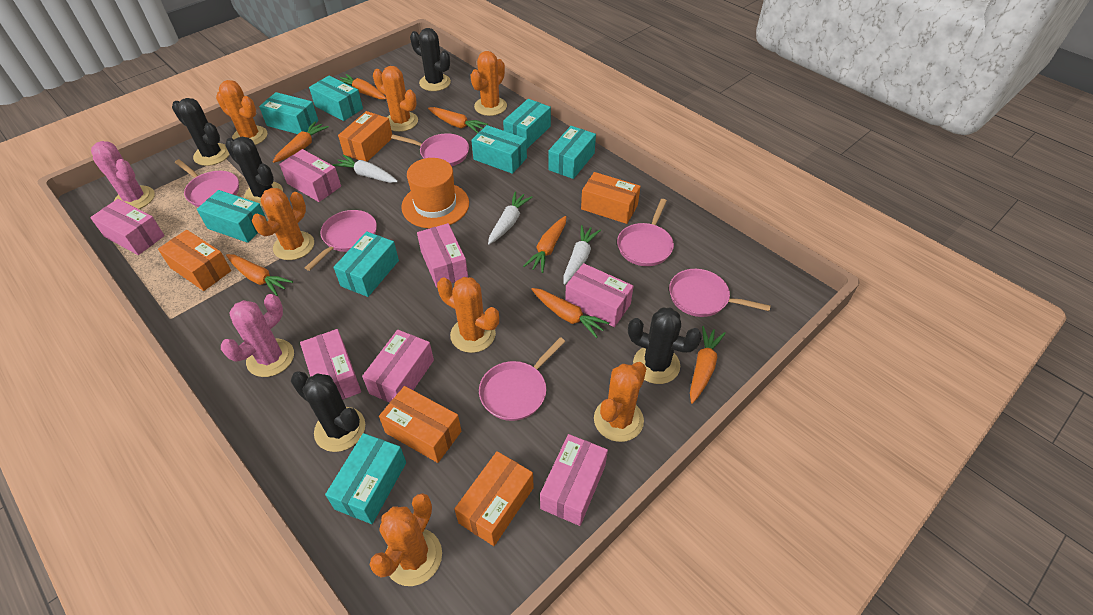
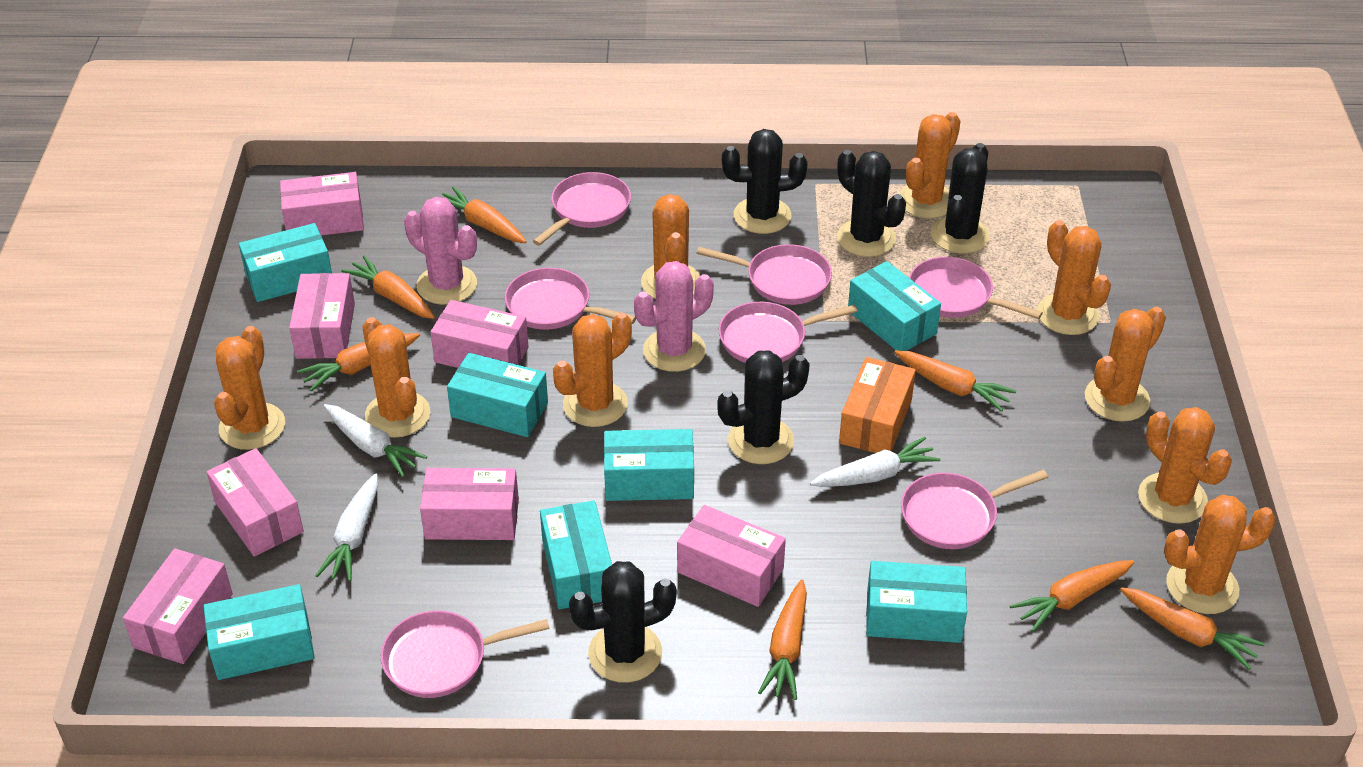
orange box: [158,230,231,291] [338,111,392,162] [379,386,461,463] [454,451,534,546] [581,172,641,224] = 5 -> [839,357,916,453] = 1
orange cactus: [216,80,268,145] [252,188,314,260] [370,493,442,586] [373,66,418,132] [437,277,499,353] [471,51,507,116] [594,362,647,442] = 7 -> [214,326,285,450] [362,317,430,438] [553,312,632,427] [641,194,700,299] [899,112,961,218] [1037,220,1111,335] [1085,307,1166,422] [1138,407,1232,524] [1164,494,1276,614] = 9
orange hat: [401,158,469,229] = 1 -> none = 0
pink pan: [175,159,239,207] [305,210,377,271] [391,133,469,166] [479,337,566,421] [617,199,674,266] [669,269,771,317] = 6 -> [381,611,550,698] [505,268,636,330] [533,172,631,246] [697,244,832,305] [719,302,858,363] [901,470,1048,549] [909,257,1043,319] = 7
turquoise box: [197,190,267,243] [259,92,318,134] [309,76,363,121] [325,433,406,524] [333,231,399,297] [471,125,527,174] [503,99,551,149] [548,126,596,179] = 8 -> [203,584,315,680] [239,223,332,302] [447,353,548,437] [540,500,612,609] [604,429,694,501] [848,261,941,351] [866,561,967,643] = 7

